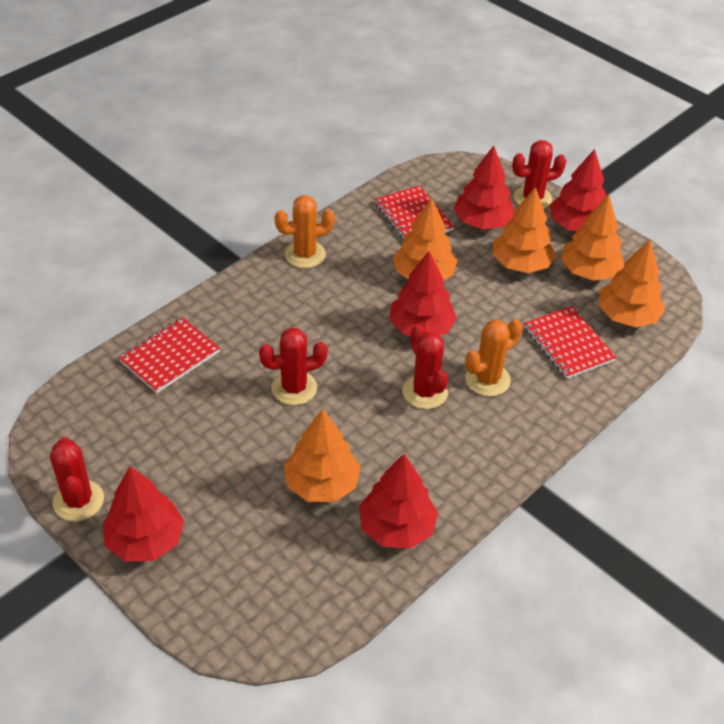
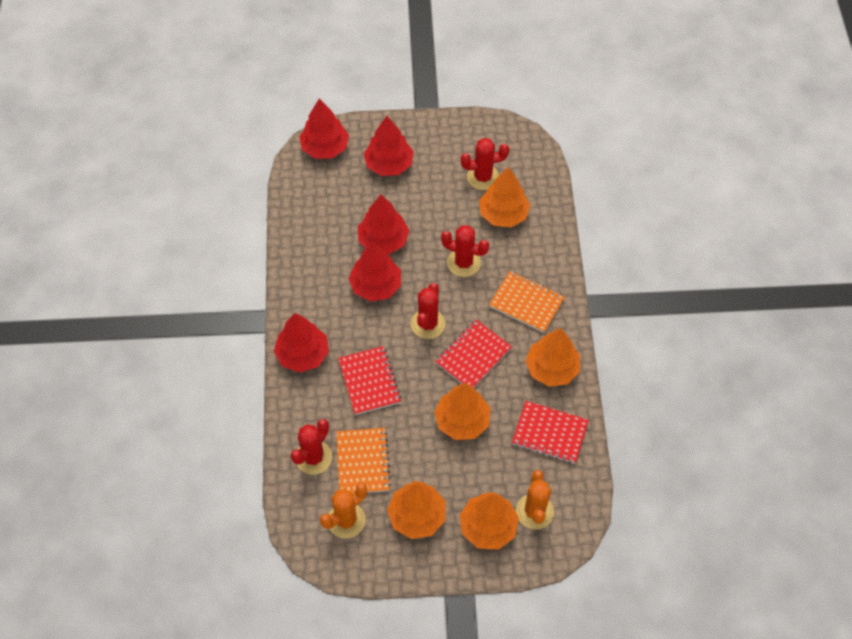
orange notebook: none = 0 -> [337,428,391,494] [489,271,565,333] = 2

